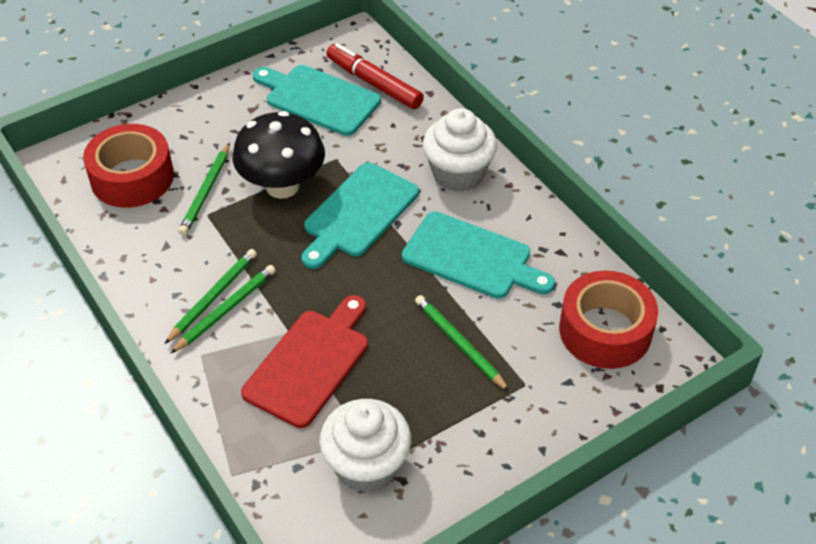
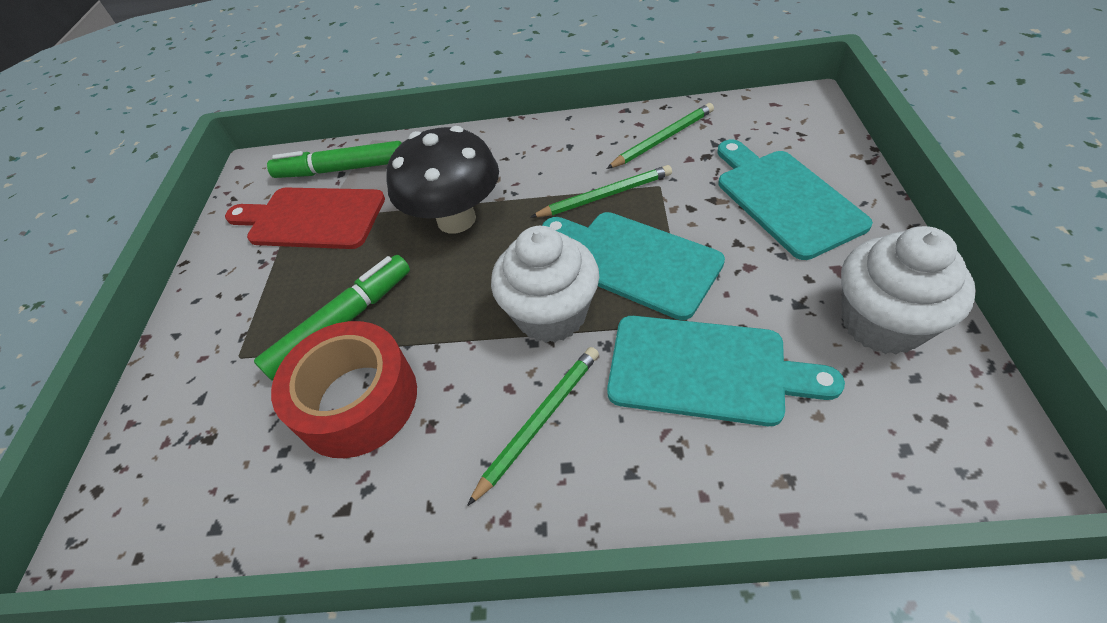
green marker: none = 0 -> [254,255,410,381] [267,141,401,178] = 2
green pencil: [165,249,257,344] [170,265,276,354] [178,143,230,235] [415,295,510,392] = 4 -> [467,347,599,506] [531,165,672,217] [607,103,714,169] = 3
red marker: [327,43,424,109] = 1 -> none = 0
red tape: [83,124,174,208] [559,271,658,369] = 2 -> [271,321,417,458] = 1

